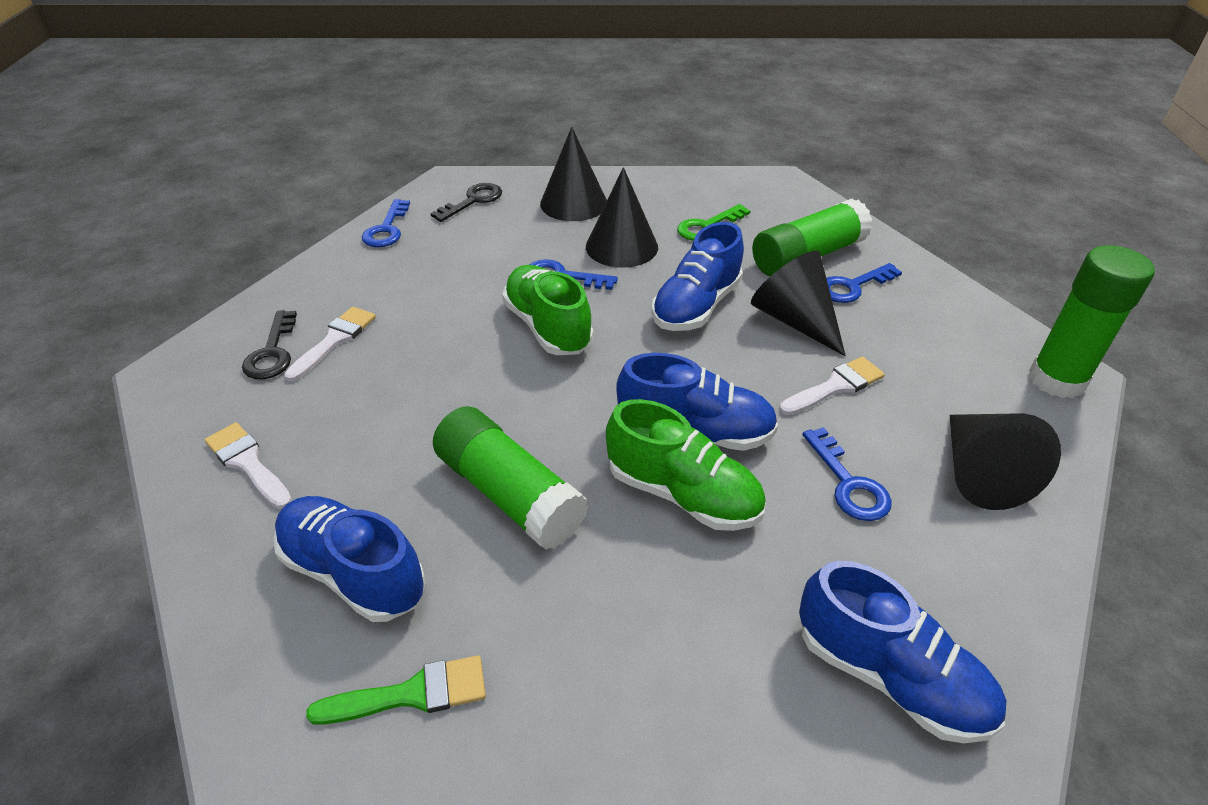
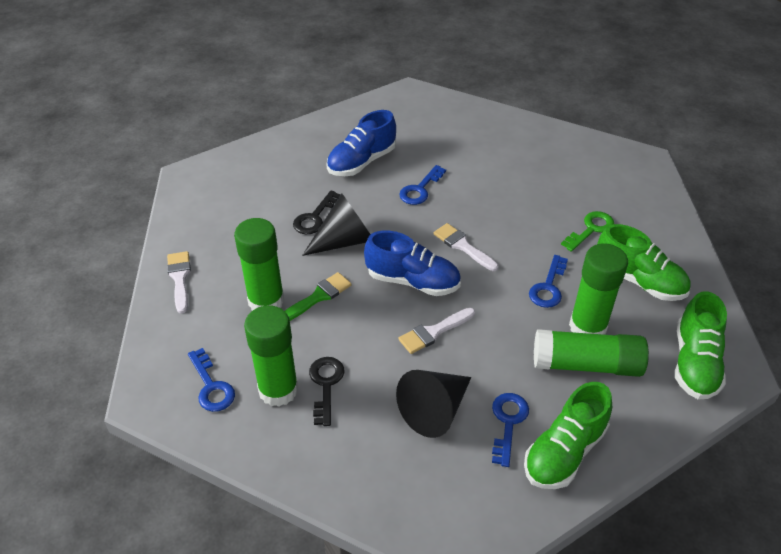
black cone: [540,127,607,221] [586,167,658,268] [751,251,846,356] [950,413,1061,510] = 4 -> [302,193,371,256] [396,370,471,438] = 2
blue shoe: [274,496,425,622] [616,353,778,451] [651,222,744,331] [799,561,1006,743] = 4 -> [327,110,396,176] [364,231,461,296] = 2
green glue stick: [433,406,588,550] [752,199,872,276] [1029,245,1155,398] = 3 -> [234,218,284,311] [244,305,299,407] [534,329,649,377] [569,243,628,335] = 4
green shoe: [502,265,593,355] [606,399,766,531] = 2 -> [524,382,612,489] [597,224,691,301] [675,291,727,400] = 3

